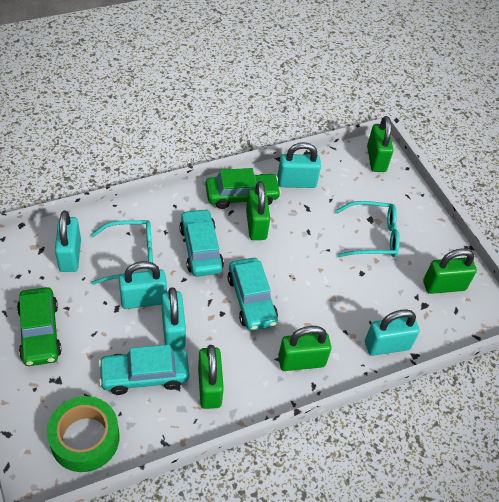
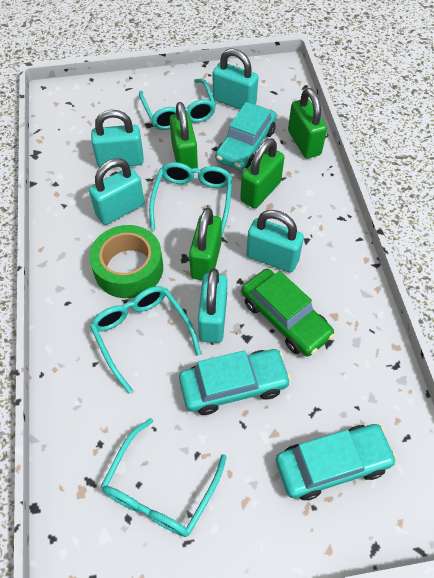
green car: [17,287,62,366] [205,168,281,209] = 2 -> [242,269,335,356] = 1
green padlock: [198,345,224,409] [246,181,270,240] [278,326,331,371] [367,116,393,172] [423,248,477,294] = 5 -> [169,102,198,169] [189,207,222,280] [240,138,285,209] [288,88,327,159] = 4
turquoise glasses: [91,220,153,285] [335,201,400,257] = 2 -> [90,286,201,394] [101,418,227,537] [139,78,216,130] [149,162,232,235] = 4

